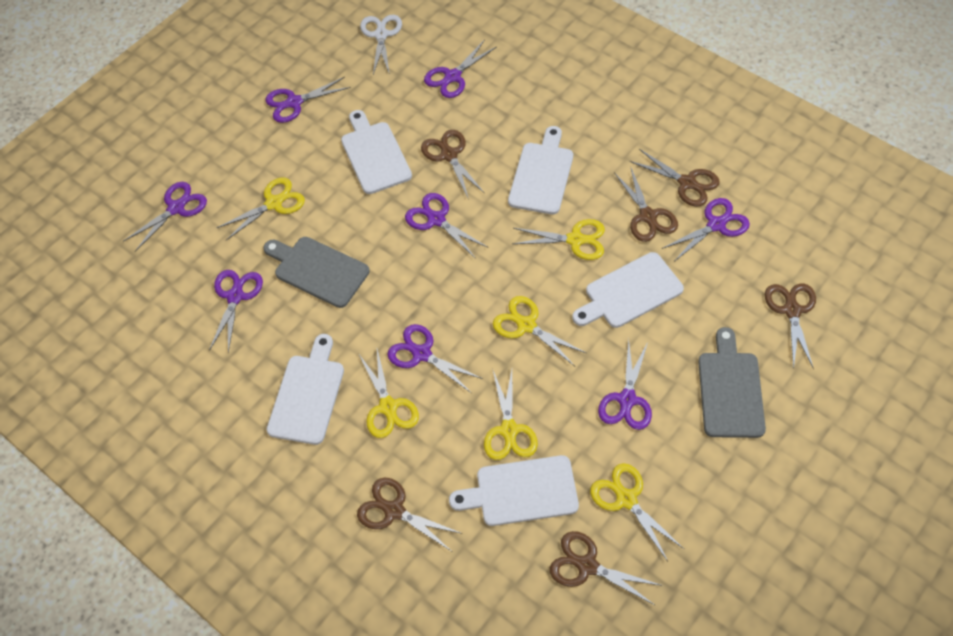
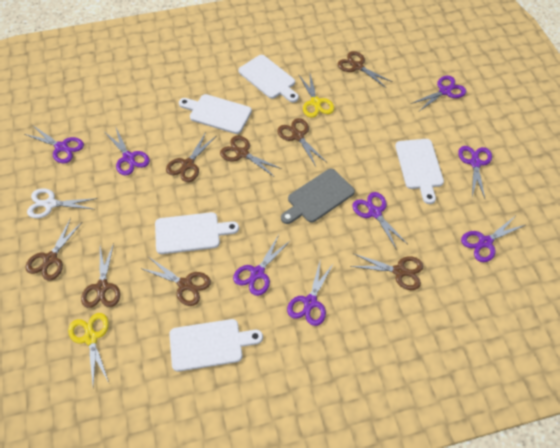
brown scissors: [357,478,463,551] [421,130,484,200] [550,531,663,605] [614,166,678,242] [630,149,720,207] [765,284,816,369] = 6 -> [26,218,82,281] [81,243,120,308] [140,257,211,306] [166,132,216,182] [220,136,282,176] [277,118,326,166] [338,51,393,88] [350,254,423,290] = 8
grey cutting board: [263,237,370,308] [698,327,766,438] = 2 -> [281,168,355,224] = 1
yellow scissors: [217,178,305,240] [358,349,419,438] [484,370,538,460] [493,296,586,366] [513,219,605,260] [590,463,684,561] = 6 -> [68,313,109,385] [299,74,334,118] = 2

